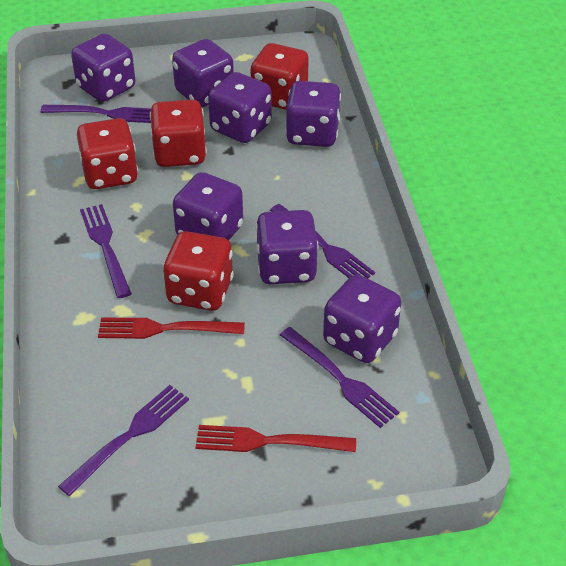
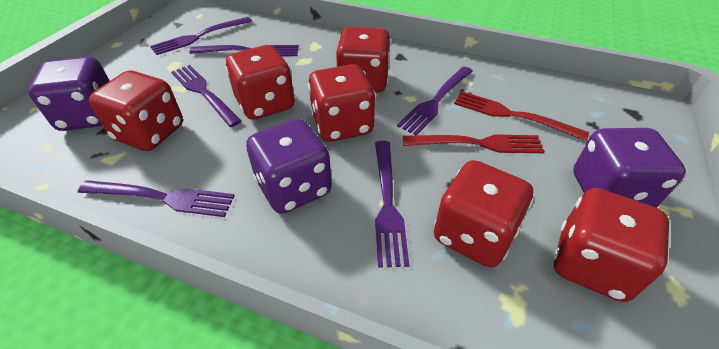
purple dice: [71,34,135,102] [172,39,234,107] [173,172,243,240] [208,72,272,143] [256,210,318,284] [285,81,341,147] [323,274,401,363] = 7 -> [28,57,110,131] [246,119,332,214] [573,128,686,208] = 3
purple fork: [40,105,151,123] [58,385,189,496] [80,204,132,298] [270,204,375,278] [280,327,399,428] = 5 -> [78,180,235,217] [150,17,252,55] [171,65,242,127] [189,45,299,56] [375,141,409,267] [397,67,473,135] = 6
red dice: [77,118,138,189] [150,100,207,167] [163,231,234,311] [250,43,309,110] = 4 -> [89,71,183,151] [225,45,295,120] [308,64,376,142] [336,27,391,93] [434,160,534,267] [554,188,669,302] = 6

